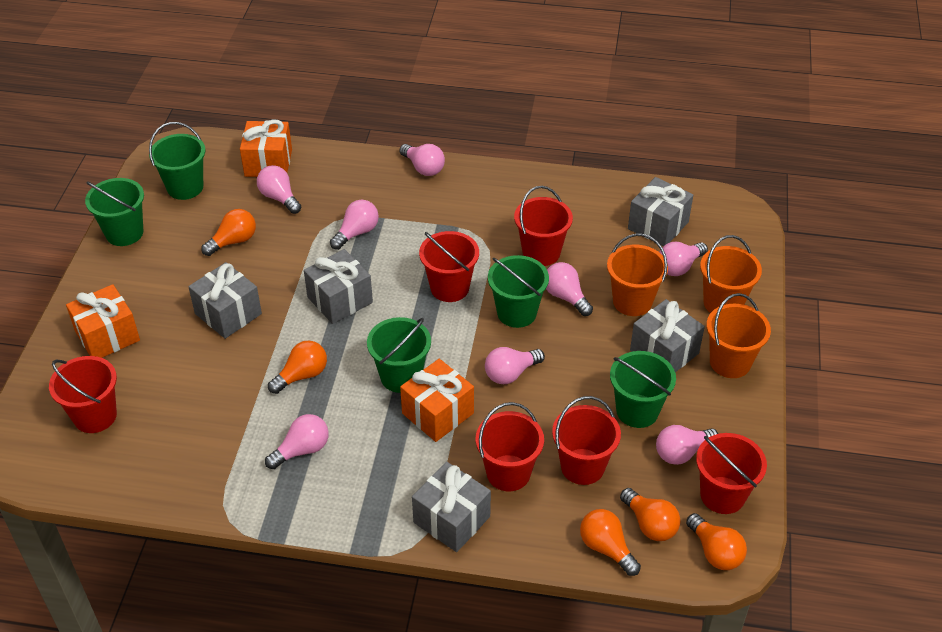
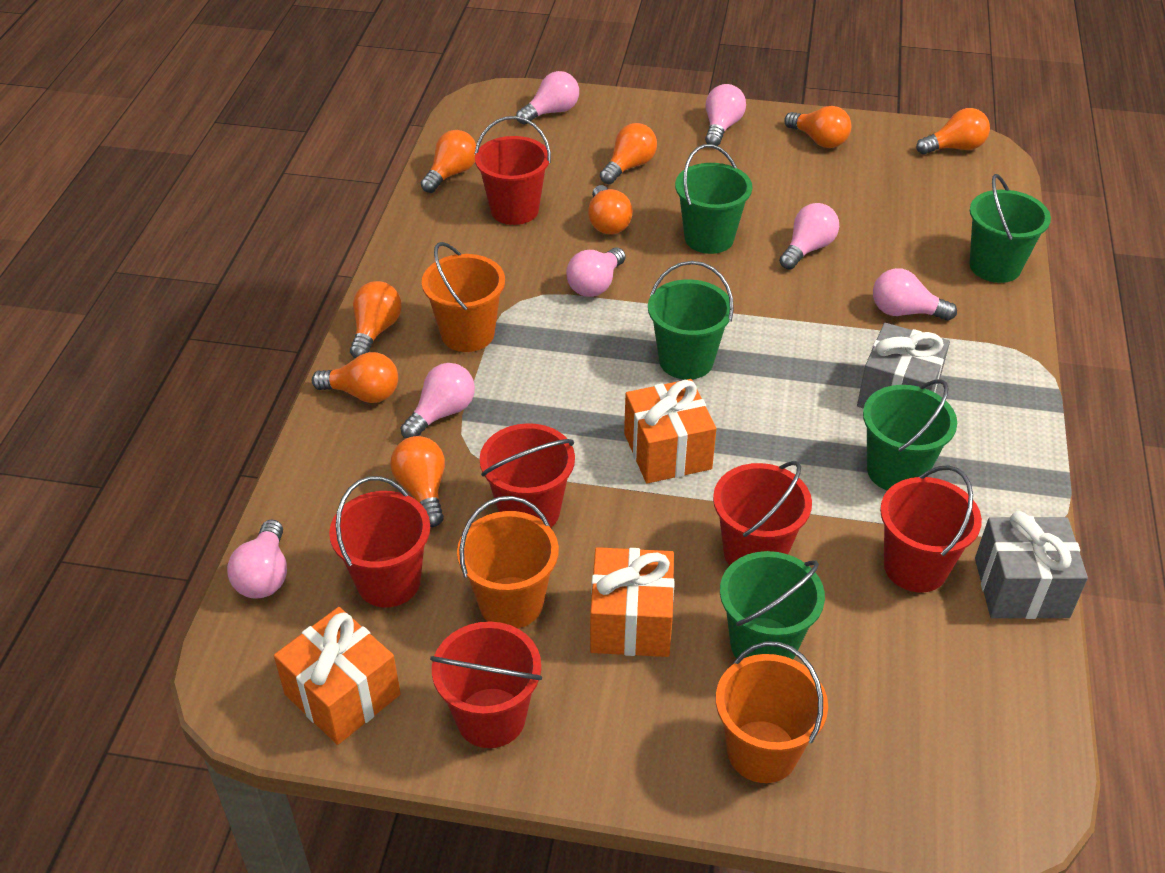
grey gift: [188,262,262,339] [304,249,373,324] [412,462,491,552] [628,177,693,246] [630,299,705,372] = 5 -> [857,323,950,409] [975,511,1088,619] = 2
orange light bulb: [201,209,256,256] [268,341,327,394] [580,509,641,576] [620,488,680,541] [686,513,747,570] = 5 -> [312,352,398,403] [350,281,402,358] [390,436,445,527] [421,130,476,193] [588,185,633,234] [600,123,657,184] [784,106,851,148] [916,108,990,154] = 8
pink light bulb: [257,165,301,214] [265,414,329,469] [330,200,379,250] [399,144,445,176] [485,347,545,384] [546,262,593,316] [656,425,718,465] [660,242,708,276] = 8 -> [227,519,287,599] [400,363,475,439] [516,71,579,125] [566,247,626,297] [705,84,746,146] [779,203,839,270] [873,268,957,321] = 7

